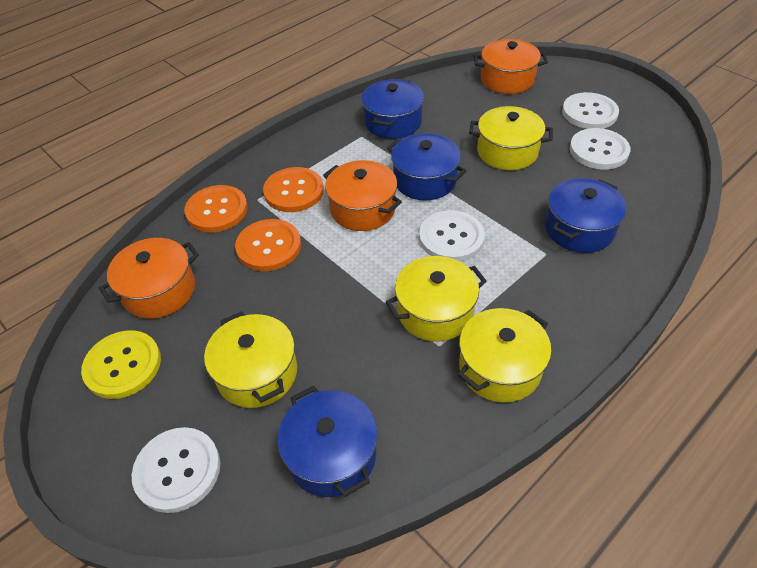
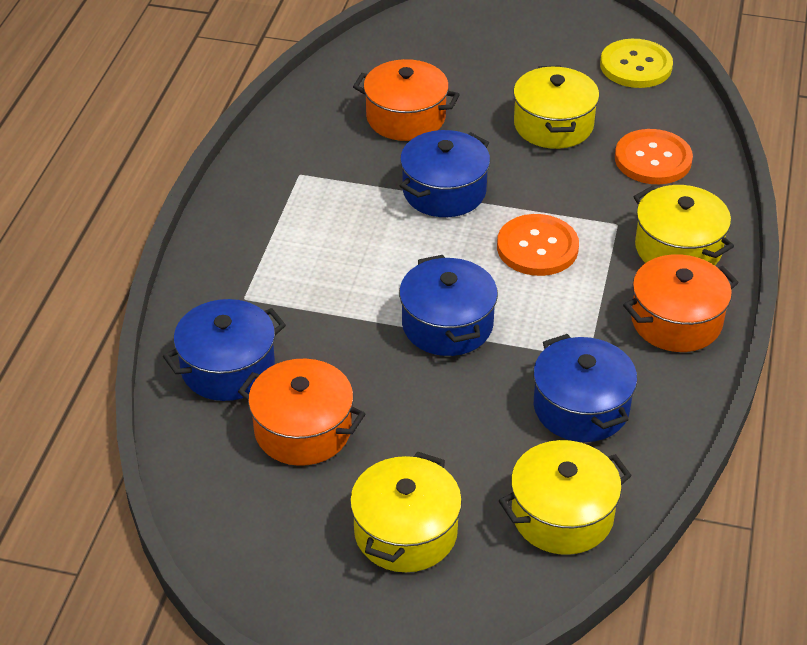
orange button: [185,185,248,232] [235,219,301,271] [263,167,324,212] = 3 -> [497,214,579,276] [615,129,693,184] = 2
white button: [132,427,220,513] [419,210,485,262] [562,92,619,129] [570,128,630,170] = 4 -> none = 0

